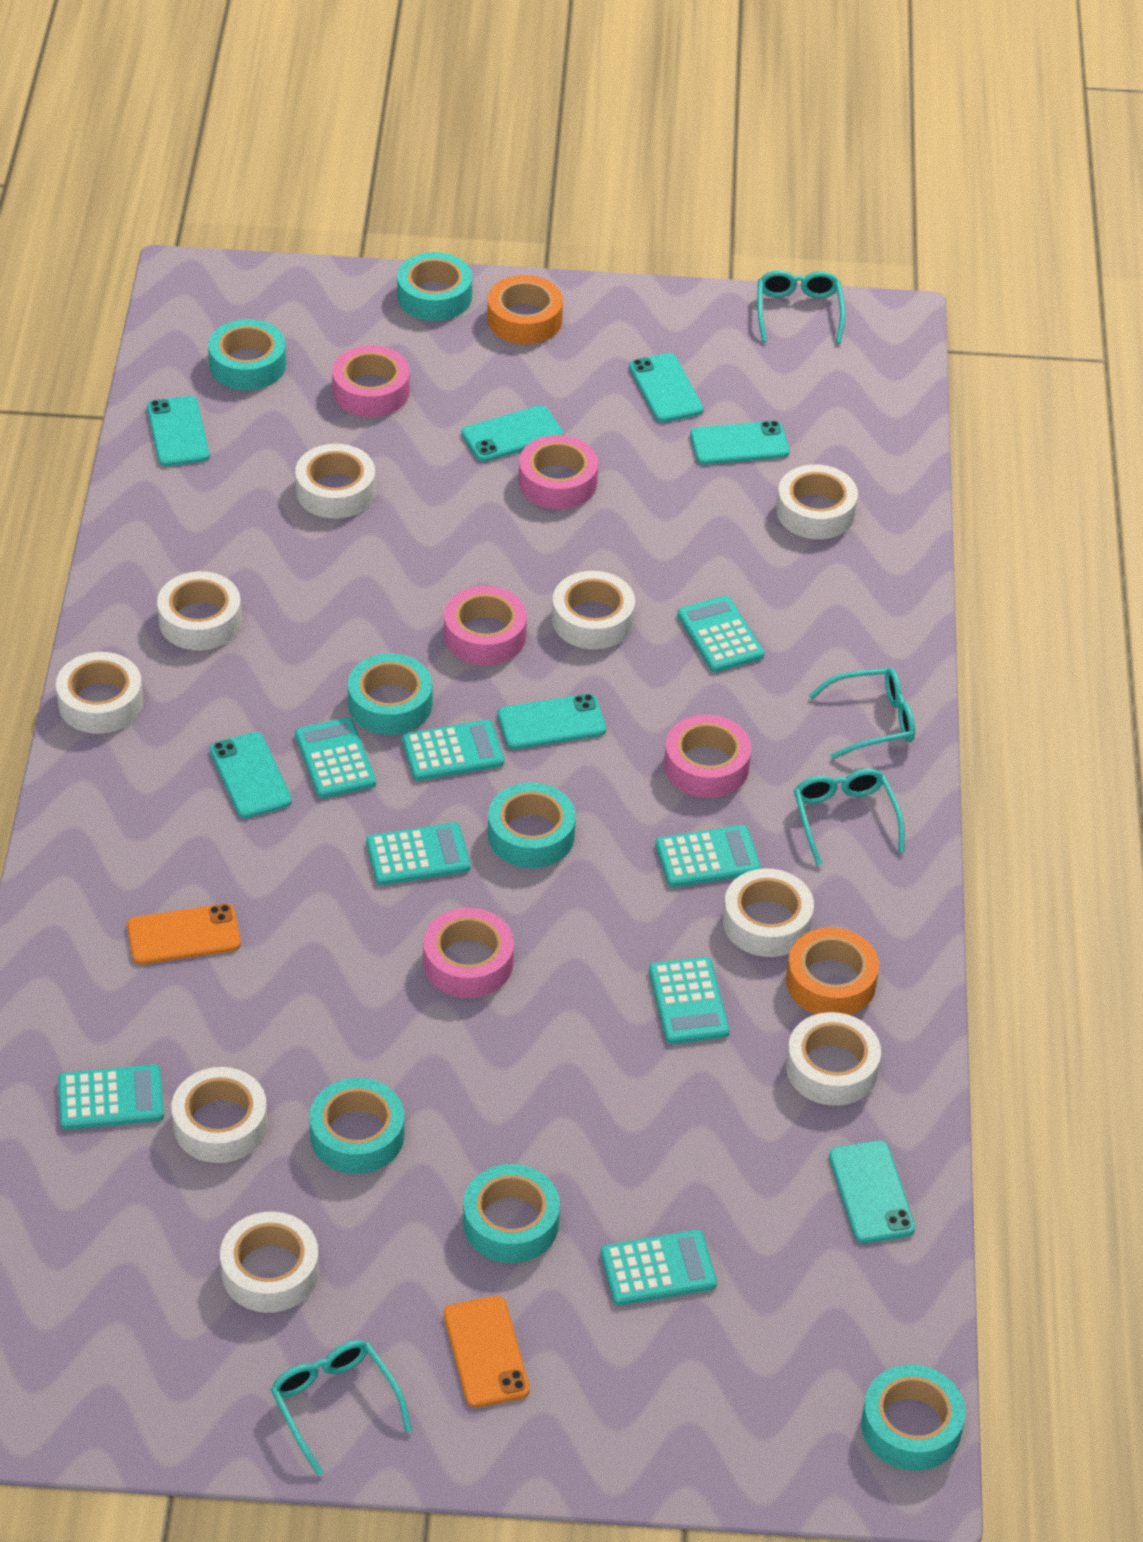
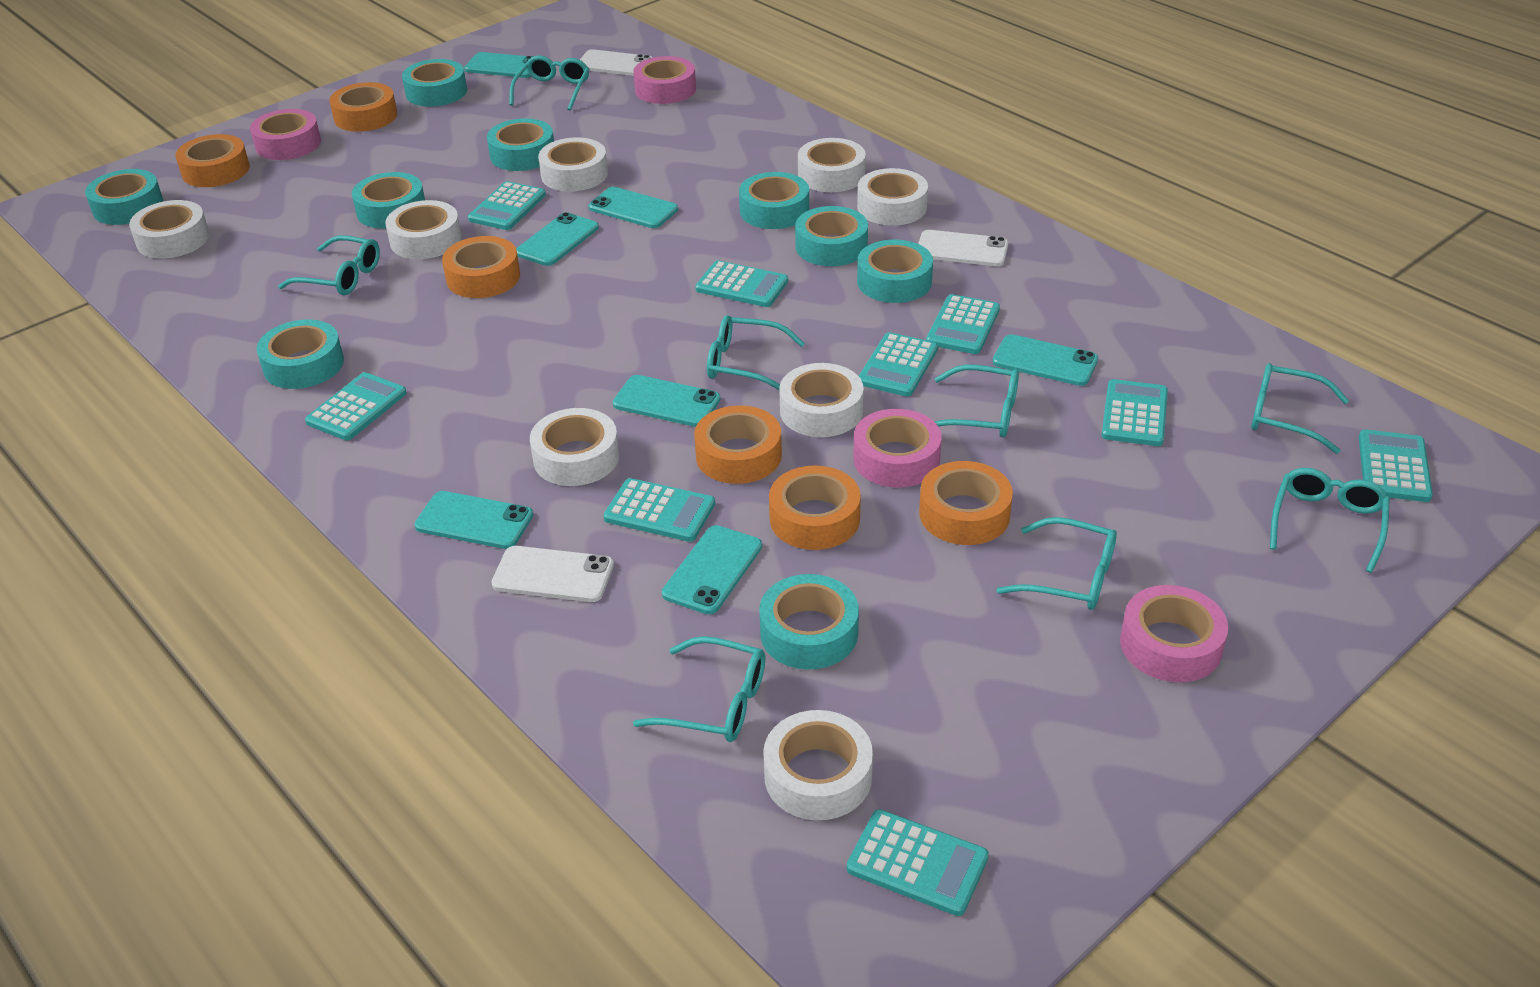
orange phone: [127,904,241,965] [444,1296,530,1408] = 2 -> none = 0
orange tape: [487,275,563,344] [786,927,879,1015] = 2 -> [176,134,250,187] [329,82,397,132] [442,236,520,298] [694,405,782,484] [769,465,861,550] [919,461,1013,545] = 6
pink tape: [332,345,410,417] [423,908,514,998] [444,586,527,665] [519,435,598,509] [664,714,751,798] = 5 -> [250,109,321,160] [633,56,696,104] [853,409,942,488] [1120,585,1228,682] = 4
turquoise calculator: [58,1064,164,1130] [295,717,376,799] [366,822,470,885] [402,720,504,781] [600,1230,717,1306] [649,957,729,1044] [655,825,761,887] [677,596,764,672] = 8 -> [305,372,407,440] [468,181,546,230] [604,478,715,542] [695,260,788,307] [847,809,989,916] [859,332,938,397] [926,294,1000,354] [1101,379,1168,446] [1359,429,1433,502] = 9
turquoise glasses: [270,1340,412,1476] [757,270,845,344] [794,768,905,866] [808,668,915,759] = 4 -> [278,235,380,295] [509,55,589,111] [633,636,765,742] [707,315,805,390] [935,364,1019,438] [997,517,1117,610] [1251,363,1349,454] [1270,468,1390,573] = 8
turquoise tape: [208,319,286,390] [309,1078,404,1174] [348,653,432,735] [397,252,472,321] [463,1164,560,1263] [488,783,576,868] [861,1365,966,1471] = 7 -> [85,169,164,225] [256,320,344,389] [352,172,425,229] [402,59,467,107] [487,118,554,171] [739,172,809,229] [759,574,859,669] [795,206,868,266] [857,240,933,303] = 9
white phone: none = 0 -> [491,546,614,602] [580,49,653,76] [918,230,1009,266] = 3
white tape: [56,652,143,734] [157,571,242,650] [171,1067,268,1163] [220,1211,319,1313] [295,444,375,519] [552,571,635,649] [723,868,814,957] [776,464,858,539] [786,1012,881,1106] = 9 -> [129,200,210,259] [385,200,462,259] [530,408,619,486] [538,137,608,192] [763,710,873,820] [779,363,864,437] [798,138,866,192] [857,168,928,226] = 8

